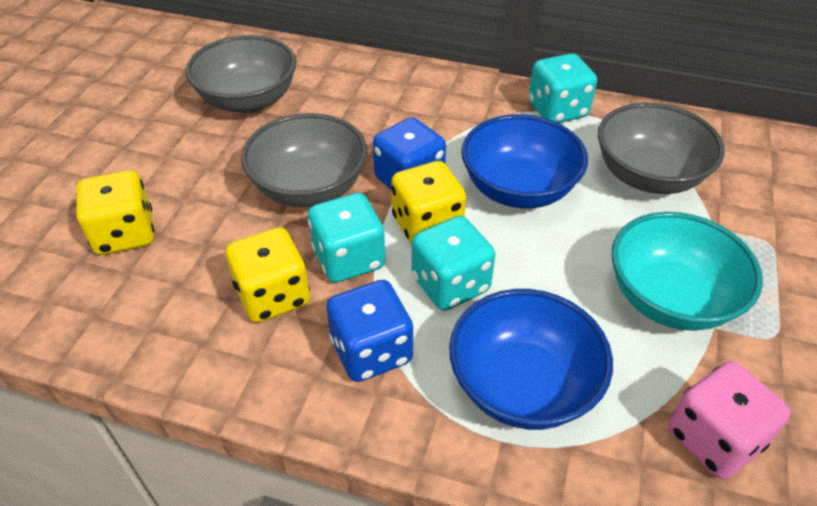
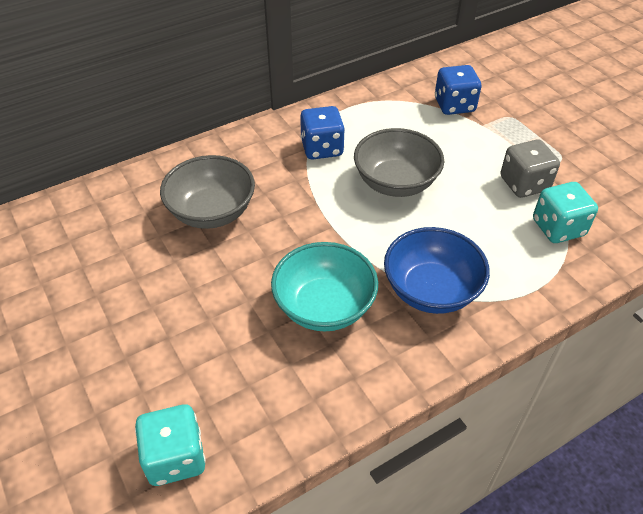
blue bowl: [449,289,613,430] [462,114,588,208] = 2 -> [384,227,490,314] = 1
grey bowl: [186,35,297,113] [241,113,367,207] [598,103,725,194] = 3 -> [160,155,255,229] [354,128,444,197] = 2
grey dice: none = 0 -> [500,139,560,198] = 1
pink dice: [668,361,791,479] = 1 -> none = 0
turquoise dice: [308,193,385,283] [411,216,495,311] [529,53,597,123] = 3 -> [135,404,206,486] [533,182,598,243] = 2
yellow dice: [76,170,154,255] [226,227,310,323] [391,161,466,244] = 3 -> none = 0

